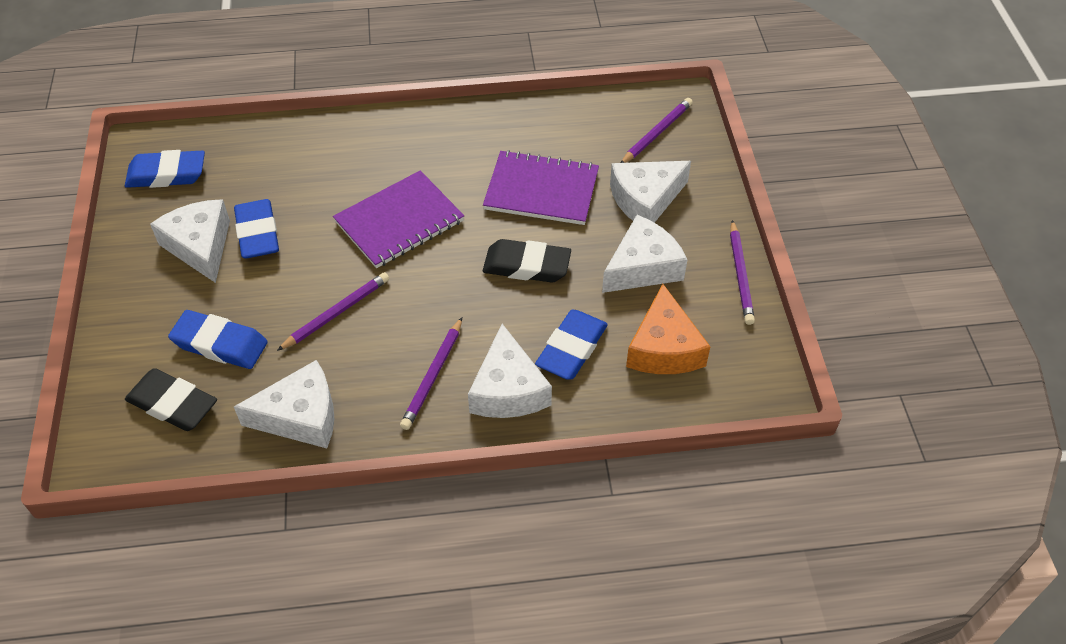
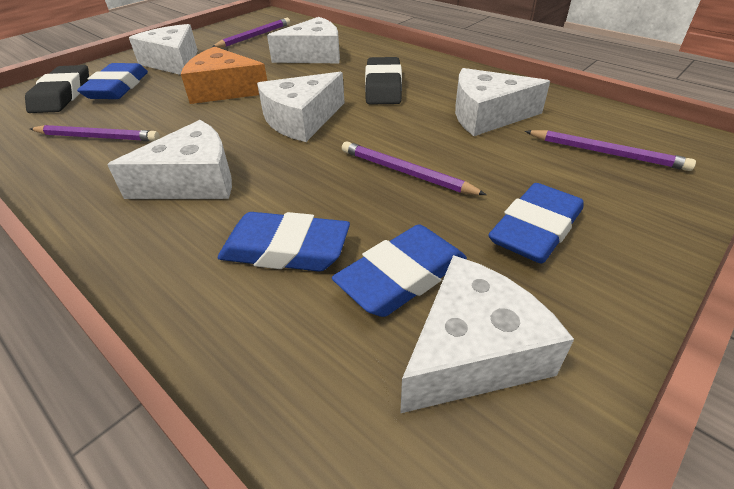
purple notebook: [333,171,464,268] [483,150,599,225] = 2 -> none = 0
white cheese: [150,199,230,283] [234,360,334,448] [468,324,552,418] [602,215,687,293] [610,161,691,223] = 5 -> [107,120,232,199] [129,24,198,75] [257,72,345,142] [267,17,340,63] [400,255,574,414] [455,68,550,136] = 6

